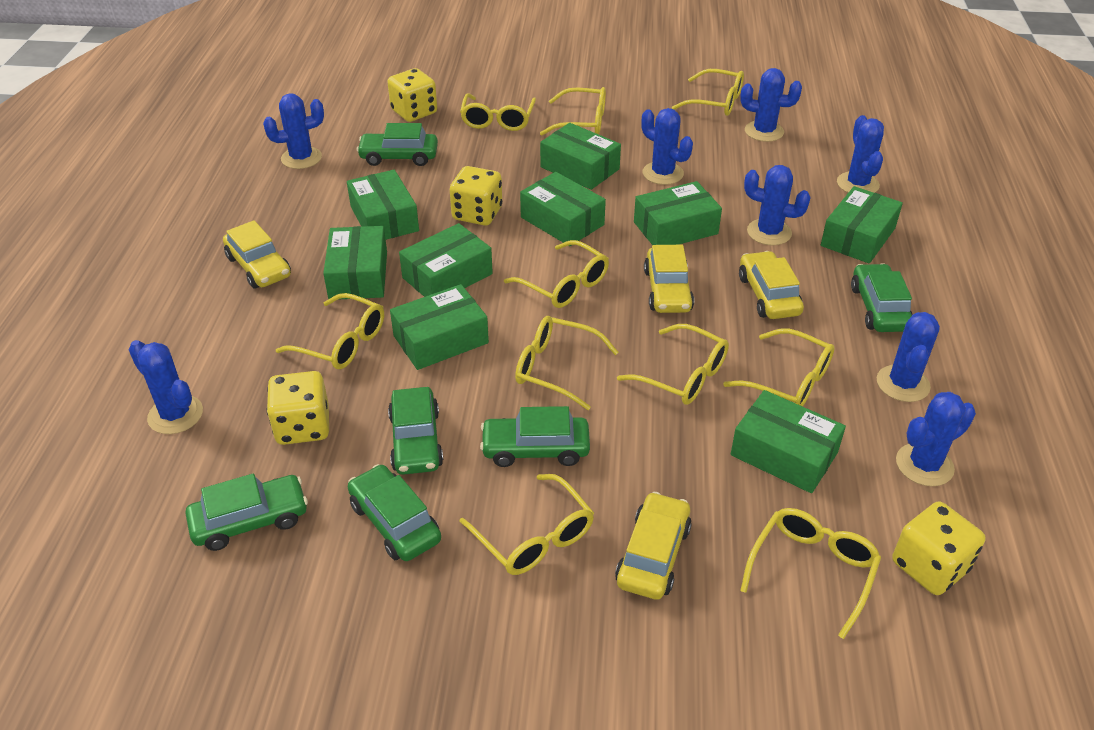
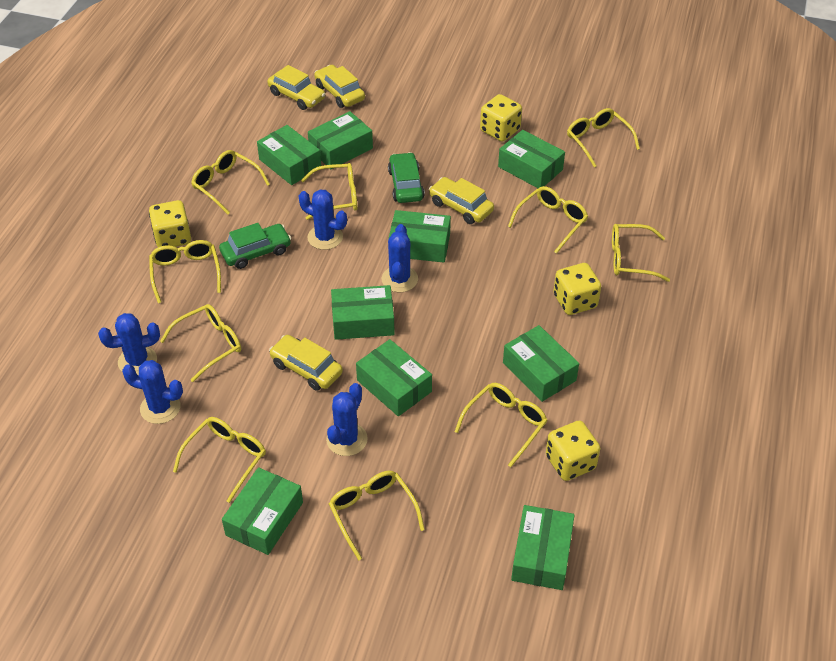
blue cactus: [129,340,203,434] [263,93,324,169] [641,108,693,185] [740,68,802,142] [744,165,811,245] [837,115,884,193] [877,312,940,402] [896,392,976,486] = 8 -> [98,313,160,375] [122,360,183,424] [299,190,347,250] [326,383,368,456] [382,224,418,292] = 5
green car: [185,474,308,551] [348,464,441,561] [357,123,438,166] [388,387,443,475] [480,406,590,467] [851,263,913,332] = 6 -> [219,223,291,269] [388,152,425,203] = 2

